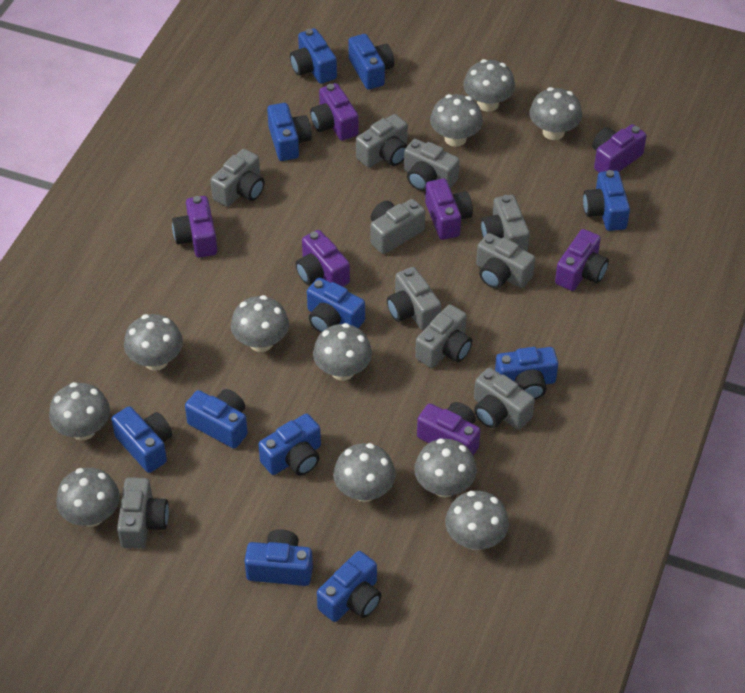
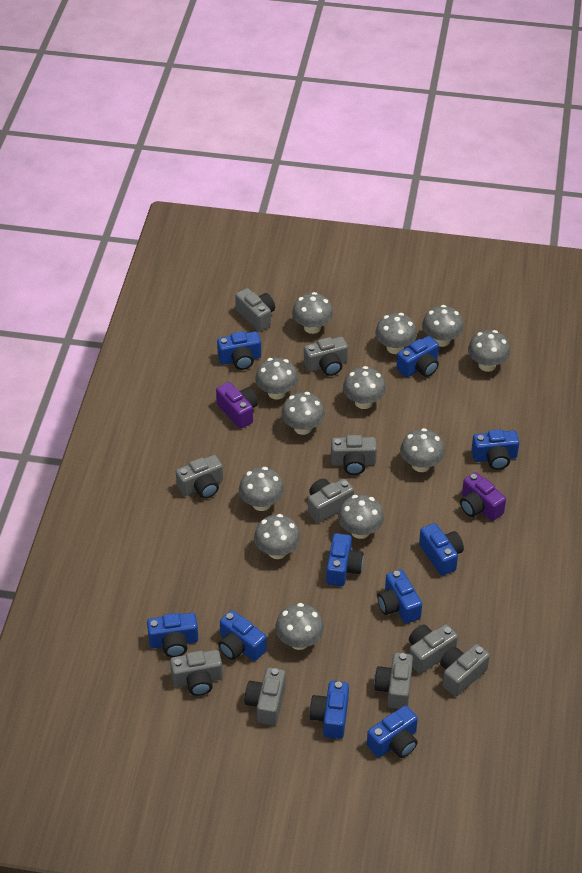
blue camera: [111,406,172,473] [185,389,248,449] [245,529,313,586] [258,414,321,475] [267,103,312,161] [290,28,337,84] [307,277,365,333] [317,551,381,622] [348,34,394,90] [495,347,558,400] [583,170,630,231] = 11 -> [147,613,198,657] [217,331,261,370] [218,610,267,661] [309,681,349,739] [326,533,364,586] [367,705,418,758] [377,569,422,624] [397,336,439,377] [419,523,464,576] [471,429,519,470] = 10
grey mushroom: [49,382,110,440] [56,468,120,527] [124,314,183,371] [231,295,289,352] [313,323,372,381] [333,443,396,502] [414,439,477,497] [430,94,483,147] [445,491,509,550] [463,59,515,112] [529,87,582,140] = 11 -> [239,467,284,511] [254,514,301,559] [255,358,298,399] [275,603,324,650] [281,392,325,435] [292,292,333,334] [338,494,384,539] [343,366,386,409] [375,313,417,354] [400,428,445,472] [422,305,464,347] [468,330,510,372] = 12
purple camera: [172,196,217,258] [295,230,350,287] [310,83,359,141] [417,402,481,455] [425,179,473,240] [555,229,609,291] [592,124,647,172] = 7 -> [216,382,258,429] [460,472,506,521] = 2

